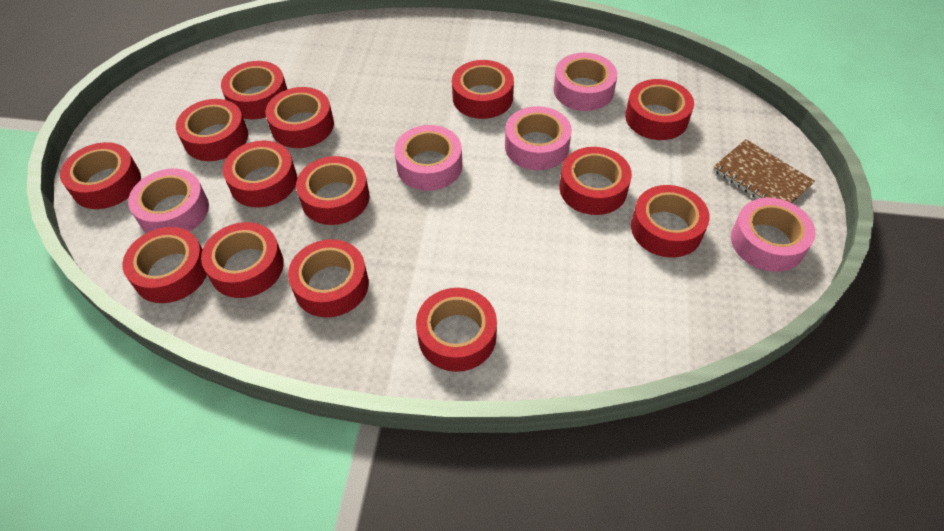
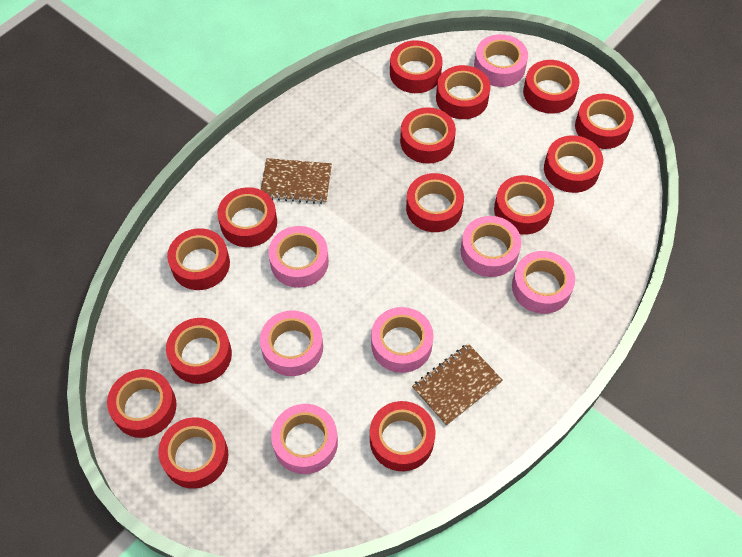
brown notebook: [713,139,815,204] = 1 -> [261,158,332,204] [412,343,503,426] = 2
pink tape: [128,168,209,233] [394,125,462,191] [505,106,572,170] [553,53,617,111] [731,198,815,272] = 5 -> [260,311,323,376] [268,226,329,288] [271,404,338,474] [371,307,434,373] [461,216,521,277] [474,34,528,87] [512,251,575,314] = 7

